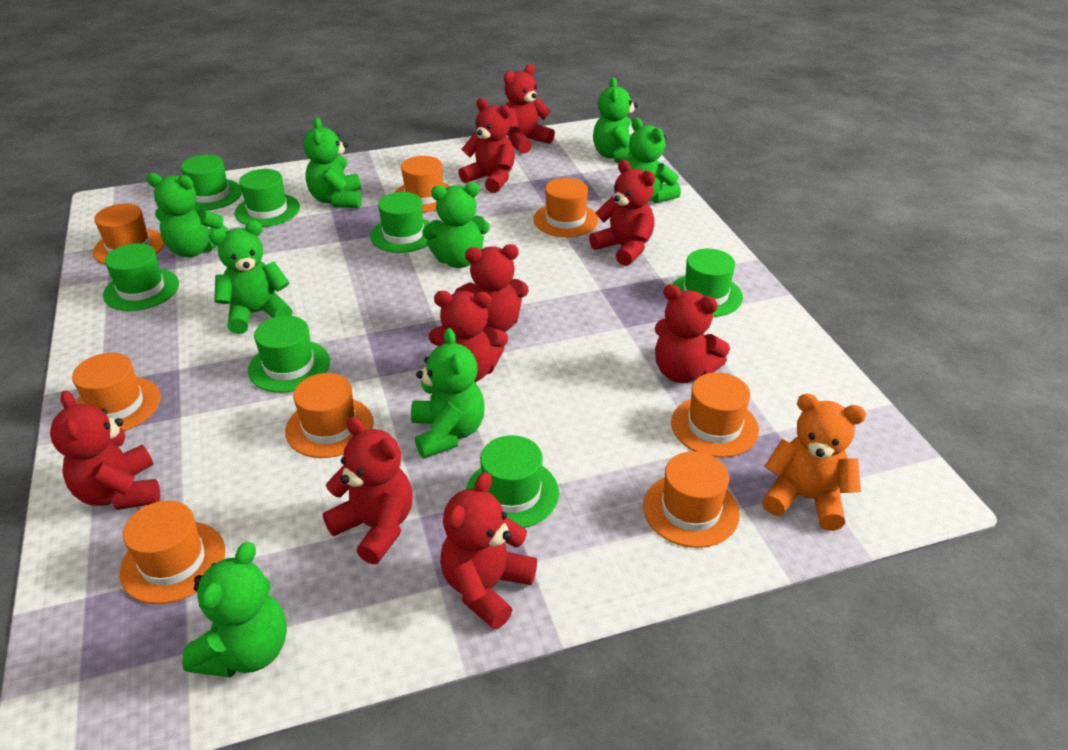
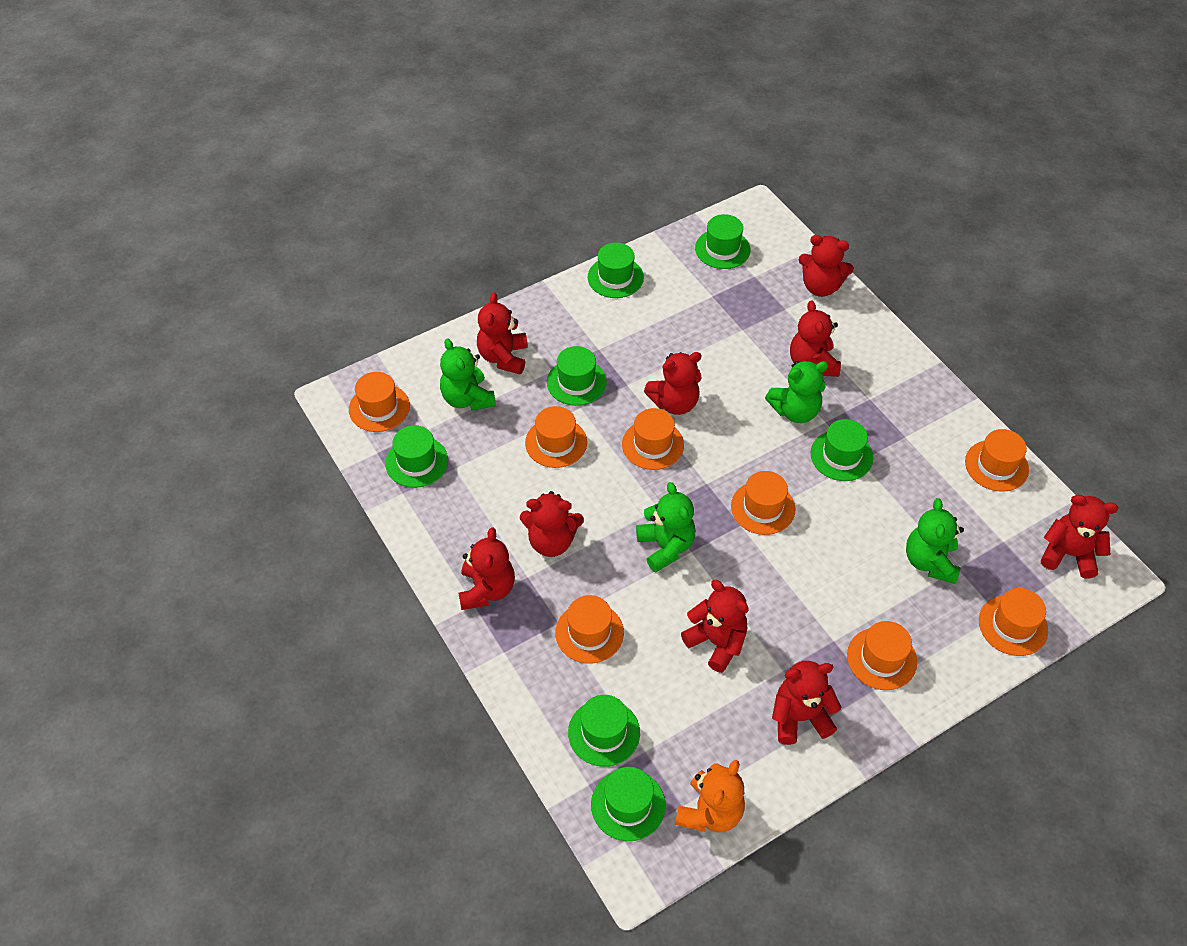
green teddy bear: [146,173,228,257] [182,542,287,677] [209,221,292,334] [303,117,362,208] [411,328,485,458] [422,182,490,268] [593,77,638,163] [627,118,681,203] = 8 -> [440,338,496,411] [636,482,695,572] [765,361,828,423] [906,498,964,584] = 4

